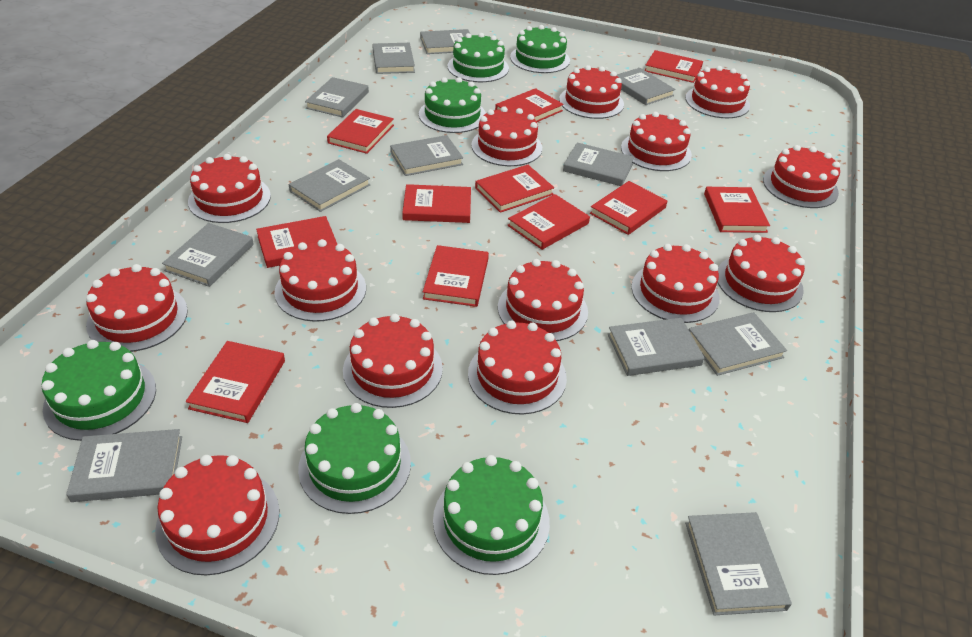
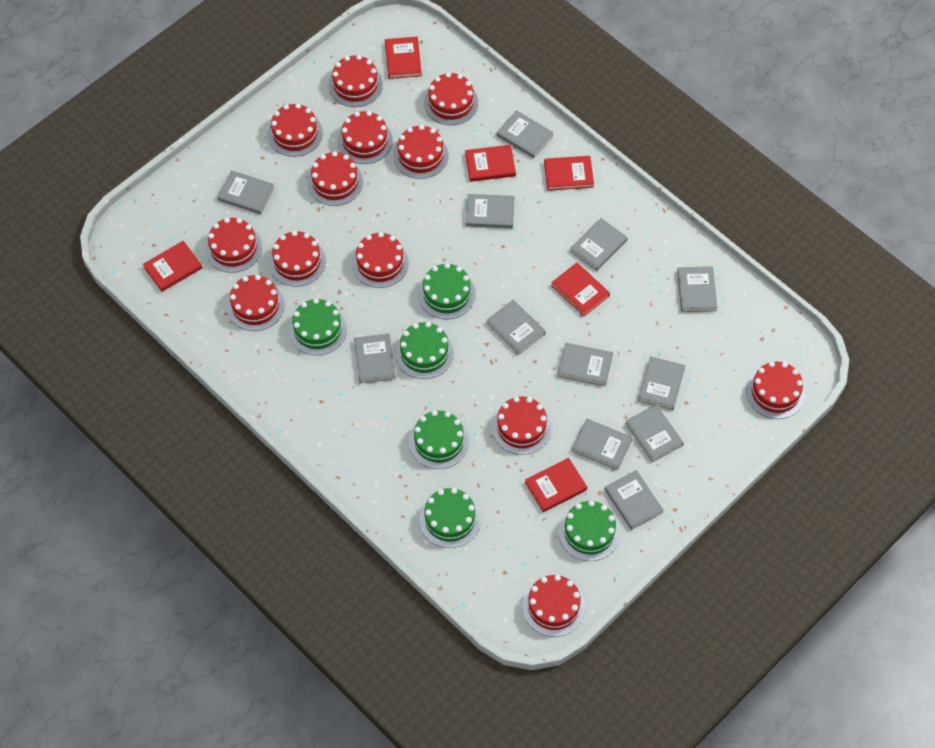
red book: [186,341,285,423] [256,216,337,268] [327,109,394,154] [402,184,471,223] [423,245,489,307] [475,165,554,213] [495,88,564,122] [507,194,590,250] [590,181,667,235] [644,50,703,83] [704,187,770,233] = 11 -> [143,241,202,292] [385,37,422,79] [465,145,516,182] [525,458,587,512] [544,156,594,191] [551,263,610,316] = 6
red cake: [86,264,188,352] [155,455,279,575] [188,154,271,223] [274,239,366,322] [343,314,443,408] [468,321,567,415] [471,106,542,166] [498,259,588,341] [559,65,624,119] [621,112,692,171] [631,244,720,323] [685,66,750,118] [717,235,805,312] [763,145,840,208] = 14 -> [205,218,262,273] [227,275,284,331] [268,103,323,157] [269,231,326,287] [307,151,363,206] [328,55,383,107] [337,111,393,164] [352,232,409,288] [393,125,449,179] [424,72,478,125] [492,396,552,455] [522,575,585,637] [746,361,805,419] = 13

